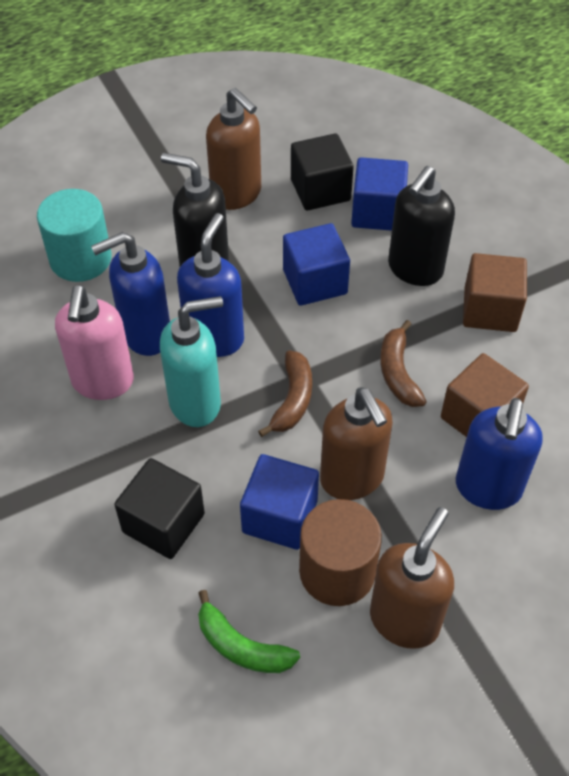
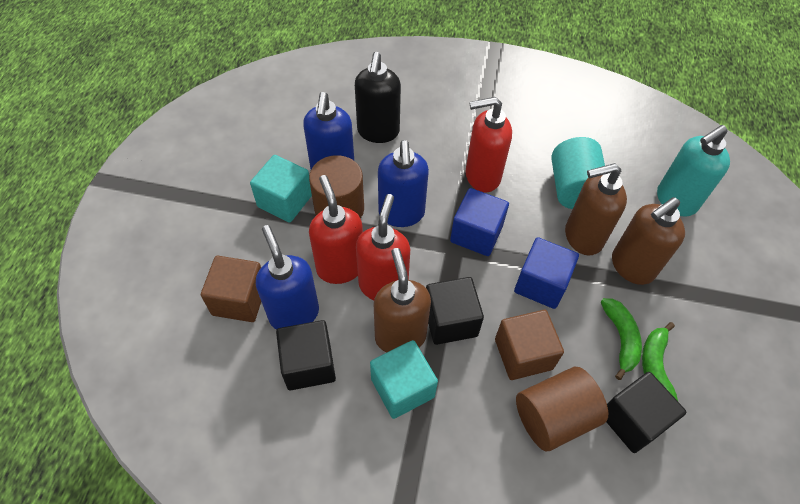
black cube: [114,458,205,559] [291,133,354,211] = 2 -> [276,320,336,390] [426,277,484,345] [606,372,687,453] = 3
black soap dispenser: [161,153,229,266] [388,166,455,286] = 2 -> [355,52,401,143] = 1
blue cube: [240,454,319,550] [283,223,350,306] [351,157,408,231] = 3 -> [450,188,509,256] [514,237,579,309] = 2
brown banana: [258,350,312,437] [380,320,427,407] = 2 -> none = 0
brown cylinder: [299,499,382,606] = 1 -> [309,155,364,219] [516,367,608,451] = 2
green banana: [198,590,300,673] = 1 -> [601,298,642,380] [642,322,678,401] = 2
pink soap dispenser: [55,285,134,400] = 1 -> none = 0
red soap dispenser: none = 0 -> [309,175,363,284] [356,194,410,300] [465,97,512,192] = 3
turquoise cube: none = 0 -> [250,155,312,223] [370,340,438,419] = 2

